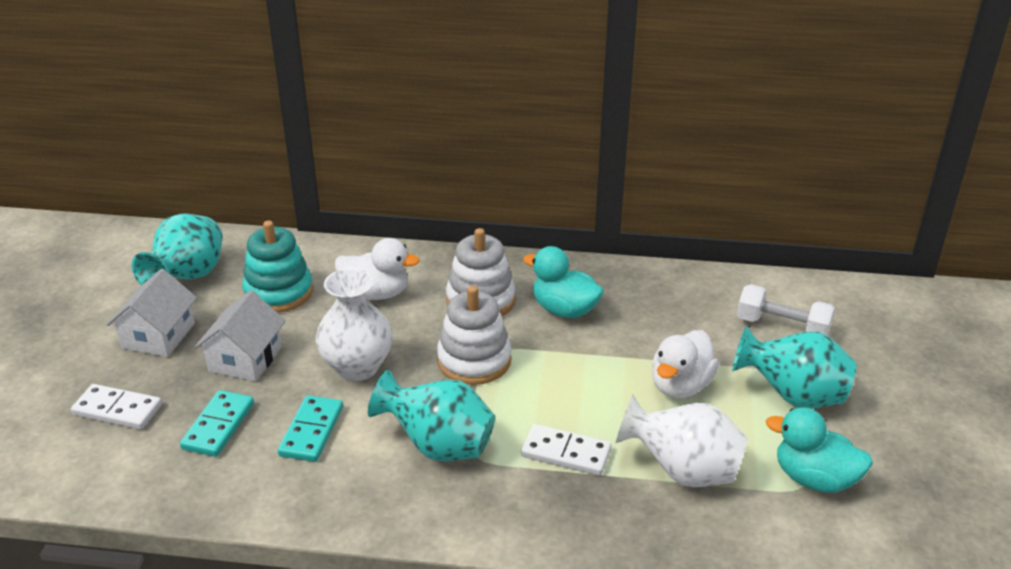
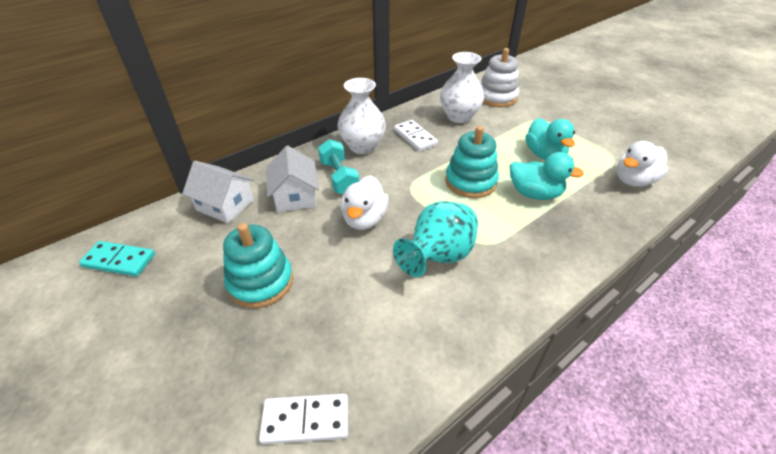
turquoise domino: [180,390,254,457] [278,395,343,462] = 2 -> [79,241,155,277] = 1
turquoise dumbbell: none = 0 -> [318,139,360,194] = 1
turquoise stacking toy: [242,221,313,313] = 1 -> [223,223,293,308] [445,126,499,198] = 2
turquoise vase: [132,214,223,285] [368,369,495,461] [732,325,857,408] = 3 -> [393,201,478,277] = 1
white dumbbell: [737,284,835,336] = 1 -> none = 0
white stacking toy: [437,286,512,385] [446,228,516,316] = 2 -> [480,48,519,107] = 1

